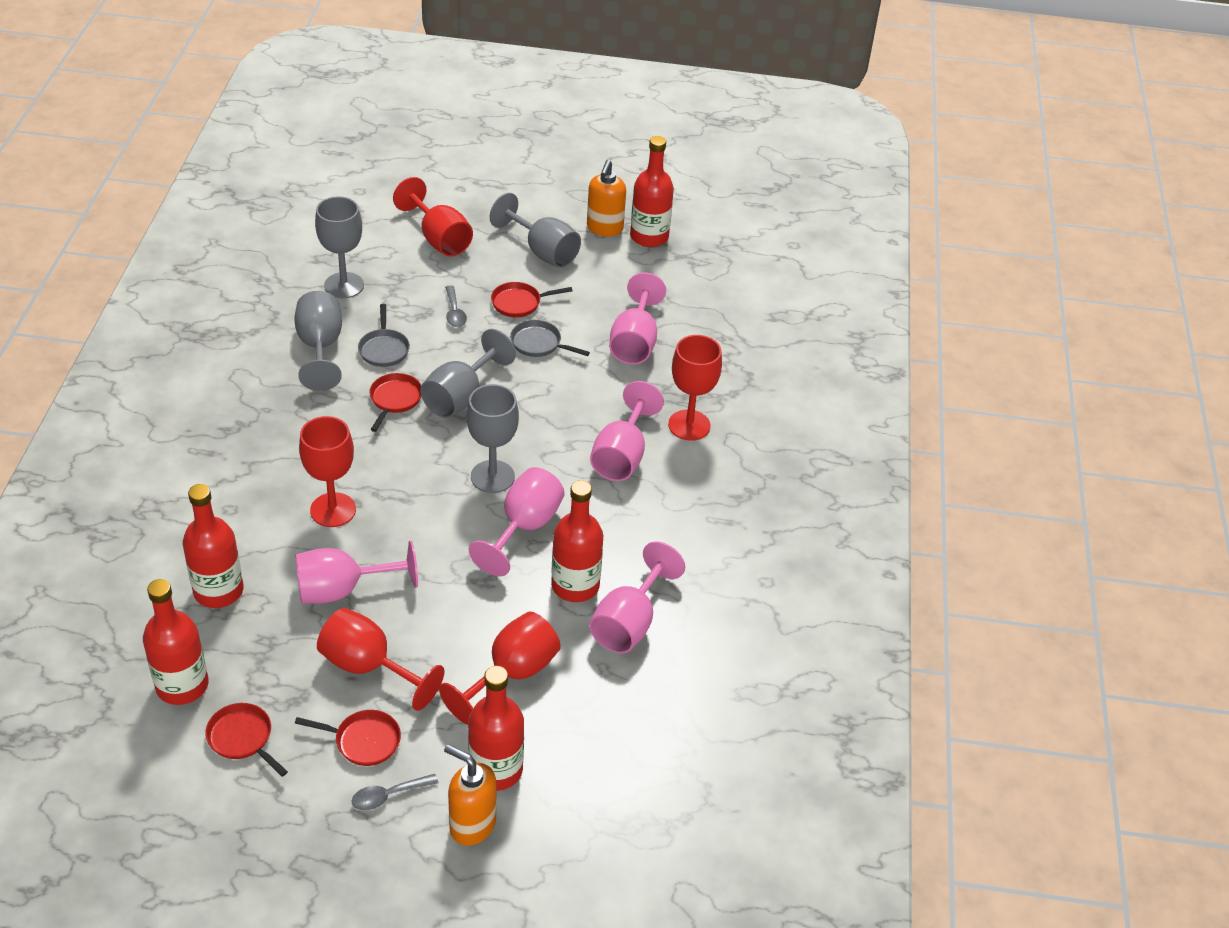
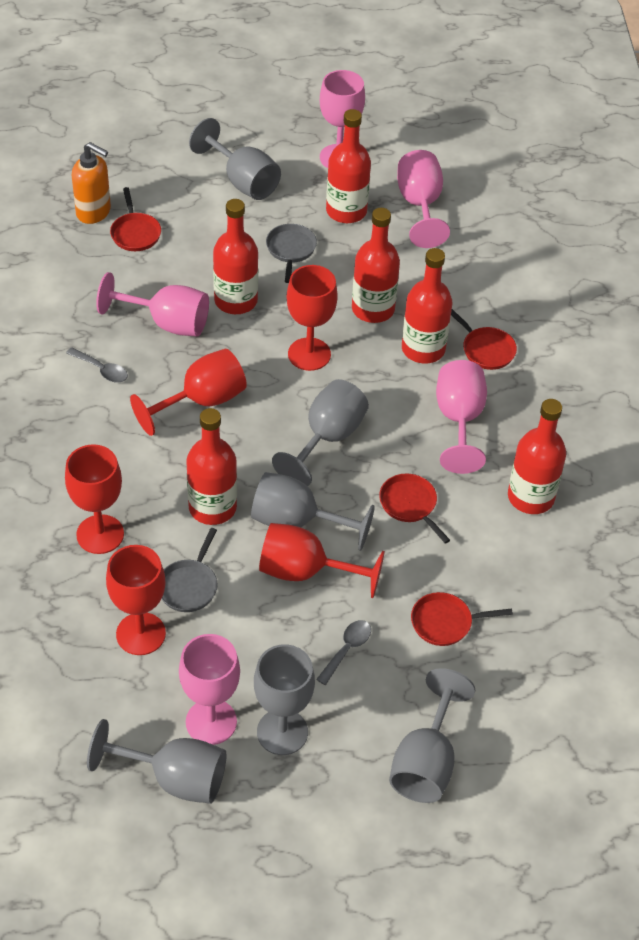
grey goblet: [294,291,342,391] [315,196,364,298] [420,329,516,418] [467,384,519,493] [490,193,581,268] = 5 -> [87,719,226,804] [189,118,281,200] [251,472,375,551] [254,644,315,755] [272,379,369,486] [389,668,475,803] = 6
orange soap dispenser: [444,744,496,846] [587,160,626,237] = 2 -> [72,142,111,224] = 1
red bottle: [143,579,209,705] [183,484,243,608] [468,666,524,791] [551,480,603,602] [630,136,674,247] = 5 -> [186,408,237,525] [213,199,258,314] [326,109,371,223] [352,208,400,323] [402,248,452,364] [508,399,566,514] = 6

